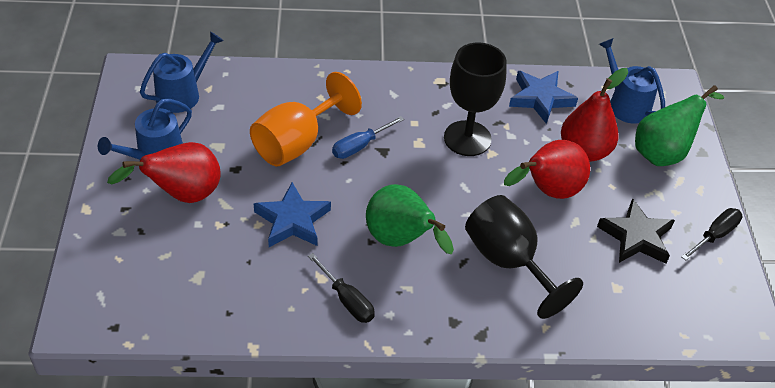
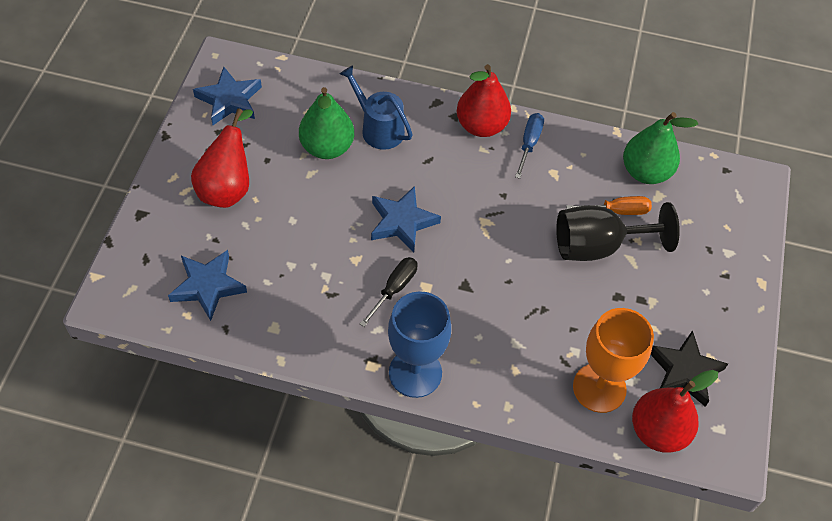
black goblet: [444,43,507,156] [465,195,583,319] = 2 -> [556,202,680,261] = 1
black screwdriver: [308,253,375,323] [681,208,743,260] = 2 -> [360,257,418,327] = 1
blue goblet: none = 0 -> [388,291,451,398] = 1
blue star: [254,182,331,247] [509,71,578,124] = 2 -> [168,250,247,321] [193,67,262,125] [371,186,441,253] = 3
blue watering can: [98,99,192,160] [140,31,224,113] [599,38,665,124] = 3 -> [340,65,413,150] = 1
orange screwdriver: none = 0 -> [566,196,652,215] = 1

